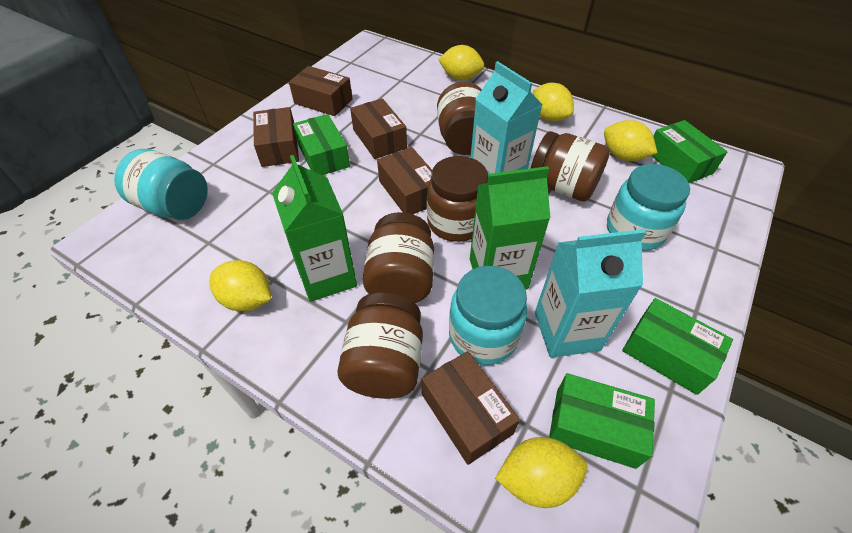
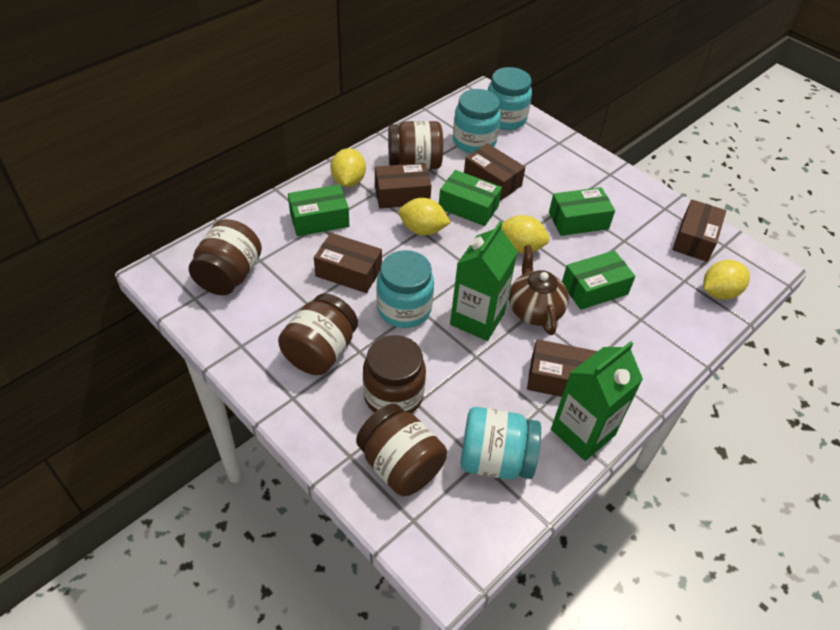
brown teapot: none = 0 -> [509,245,569,335] = 1
turquoise carton: [470,61,542,174] [535,229,646,358] = 2 -> none = 0
turquoise jar: [114,149,208,220] [449,266,527,365] [607,164,690,251] = 3 -> [376,250,434,328] [453,89,501,154] [460,407,541,480] [488,67,532,130] = 4
yellow lemon: [210,260,271,311] [438,45,484,80] [495,437,588,508] [533,83,574,121] [604,120,657,161] = 5 -> [330,148,366,187] [399,198,451,235] [501,215,550,253] [703,260,750,300] = 4

